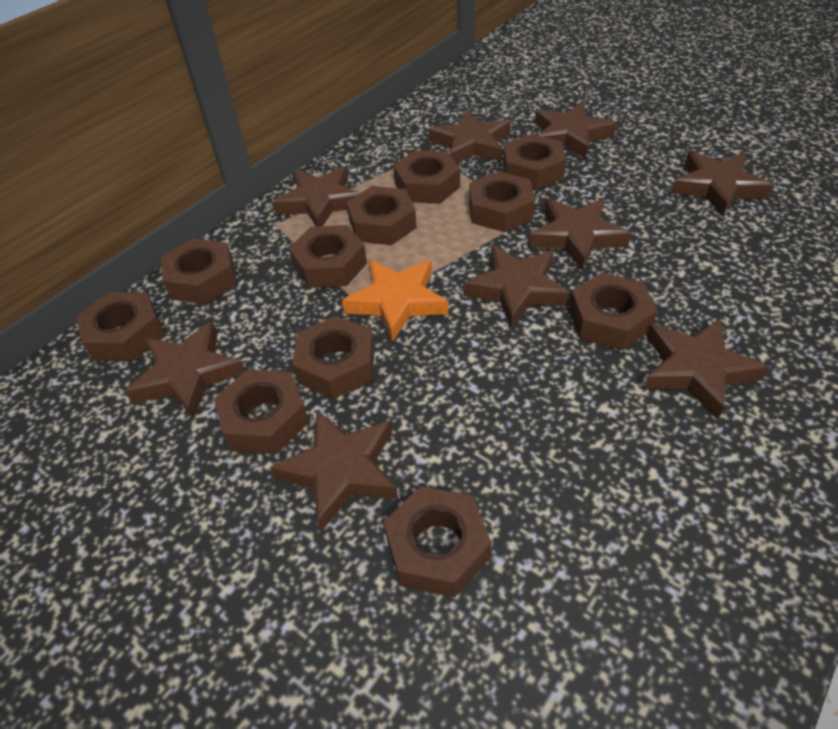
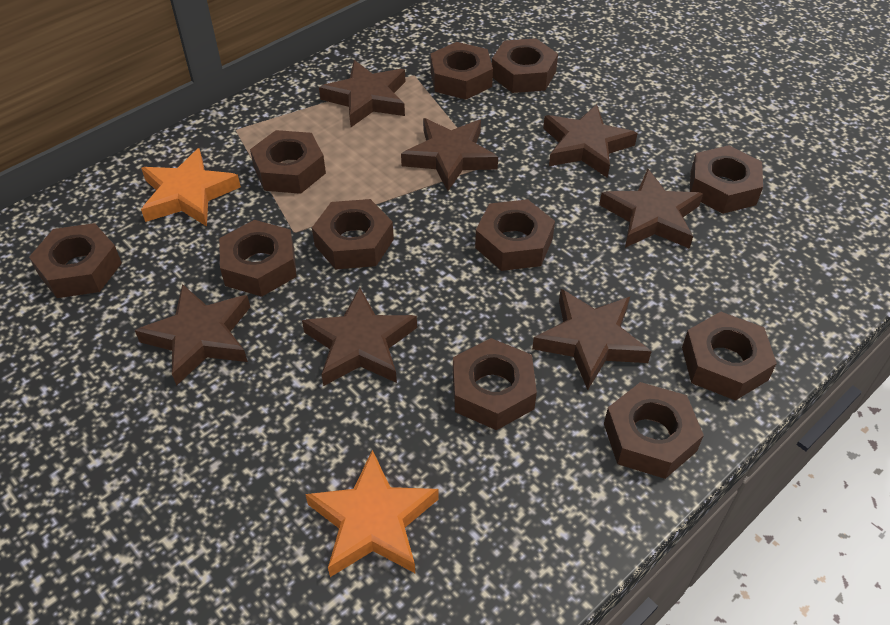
brown star: [125,321,245,420] [270,411,398,531] [273,166,360,227] [429,110,510,163] [463,245,571,328] [529,198,631,270] [535,102,616,159] [643,318,769,420] [671,151,773,216] = 9 -> [135,284,250,386] [302,287,417,386] [319,60,405,127] [401,118,498,191] [532,289,652,390] [543,104,638,178] [599,169,703,249] = 7
orange star: [342,260,449,342] = 1 -> [141,148,241,226] [305,450,439,577] = 2

